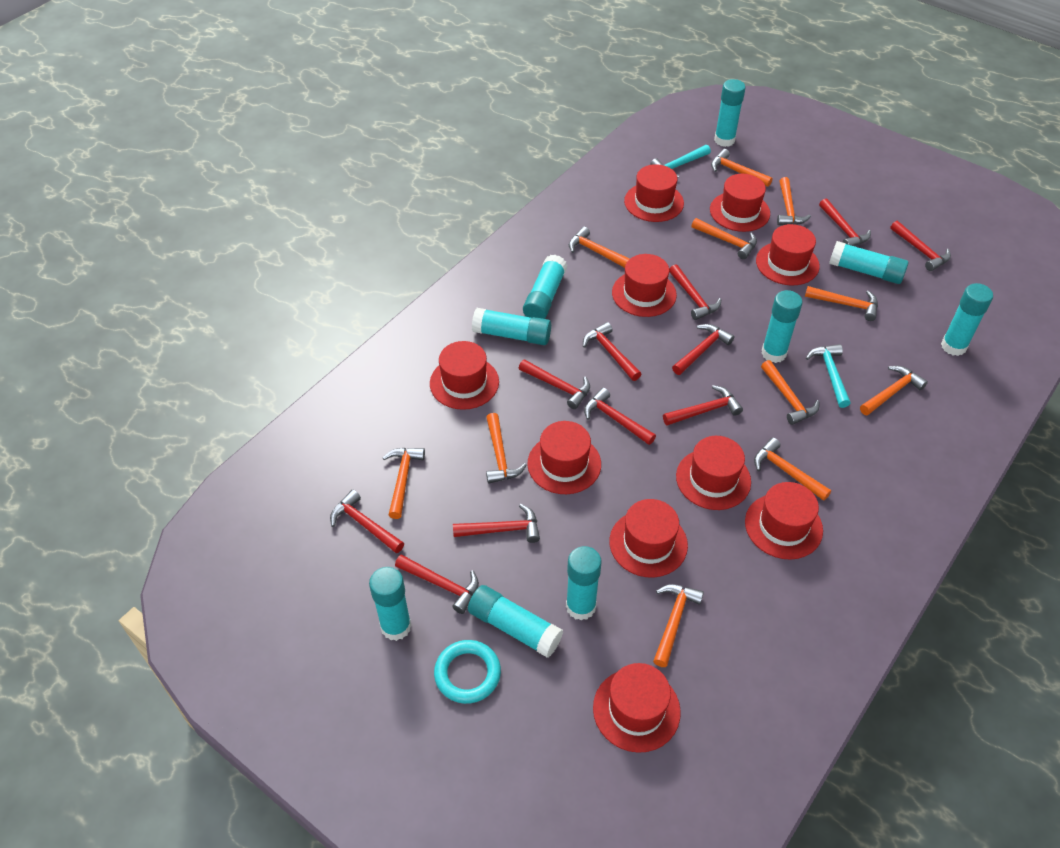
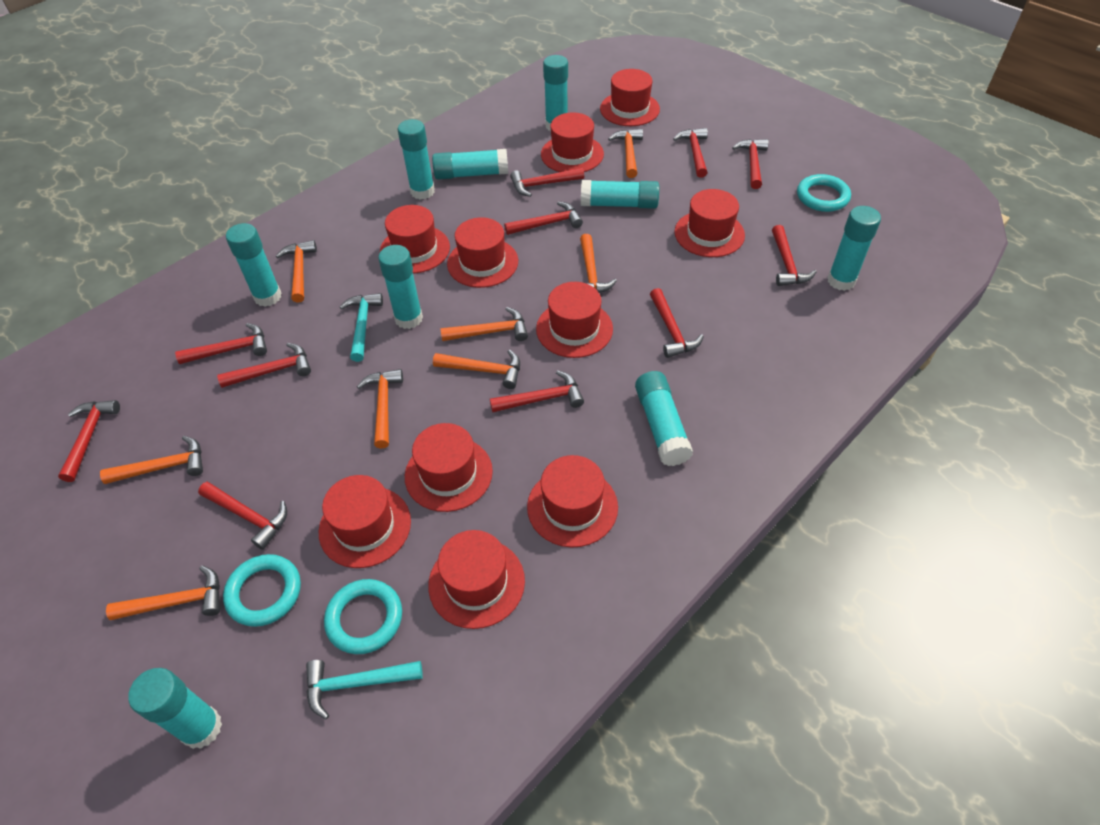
orange hammer: [382,448,425,519] [486,413,526,484] [569,227,630,268] [653,584,704,667] [692,218,757,259] [711,149,773,187] [754,438,831,501] [761,360,820,425] [777,177,811,225] [805,286,878,321] [860,366,928,416] = 11 -> [100,436,203,484] [106,565,220,620] [276,240,317,303] [357,369,403,449] [433,350,520,389] [441,307,528,341] [580,234,617,293] [608,129,643,178] = 8
turquoise ring: [434,640,501,704] = 1 -> [223,554,301,627] [324,579,402,654] [797,174,851,212] = 3

